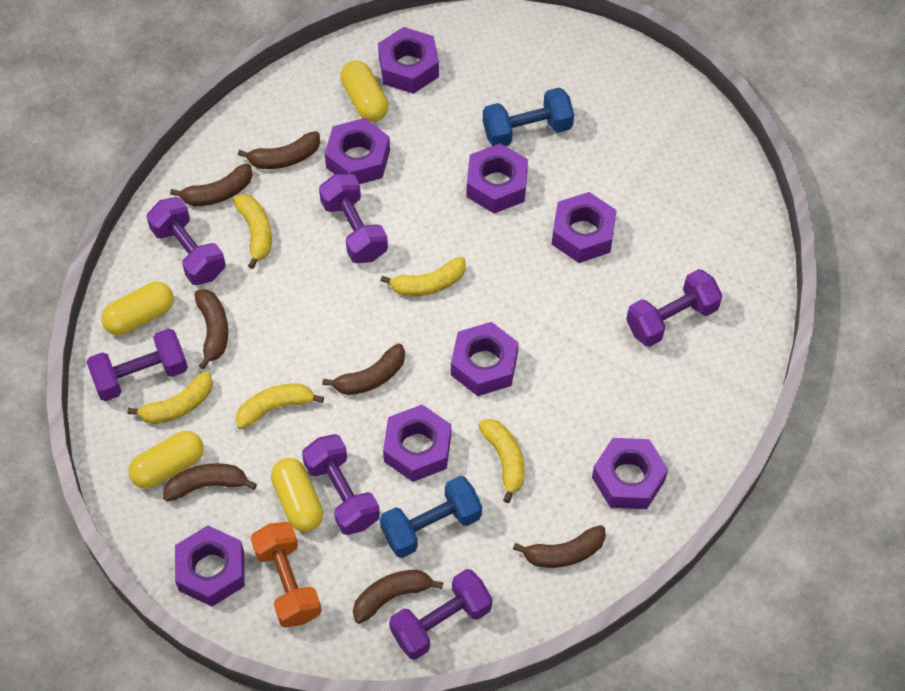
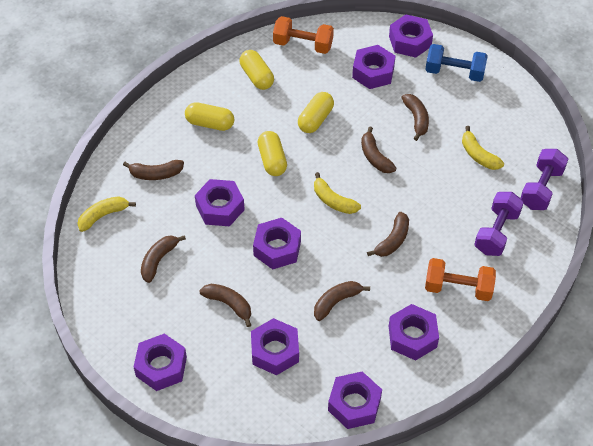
blue dumbbell: [380,476,482,558] [483,87,574,146] = 2 -> [425,44,488,82] = 1
orange dumbbell: [251,522,322,628] = 1 -> [273,16,334,54] [425,258,496,301] = 2
purple dumbbell: [87,329,188,401] [147,197,226,285] [302,434,380,535] [319,174,388,263] [389,569,493,660] [626,269,722,347] = 6 -> [474,192,524,256] [521,149,568,210] = 2
yellow banana: [127,371,213,424] [233,194,272,269] [236,383,324,429] [381,257,466,296] [478,419,525,503] = 5 -> [77,196,136,232] [314,172,361,214] [462,126,504,170] = 3

